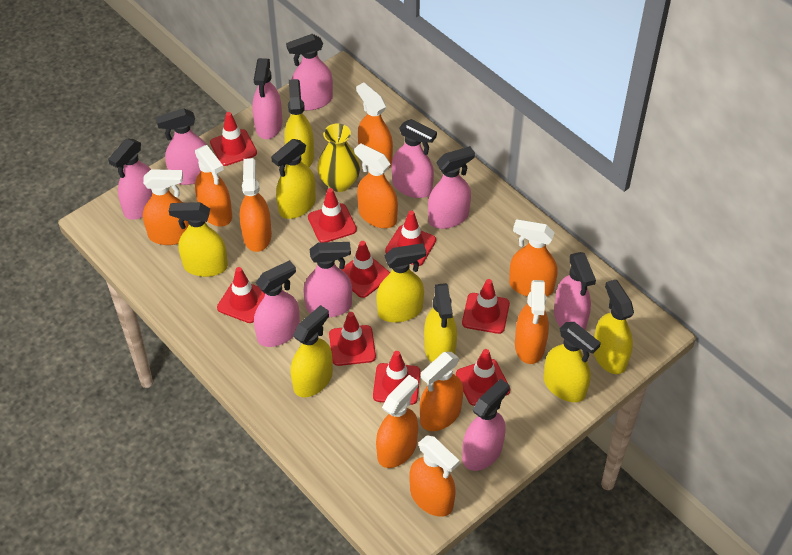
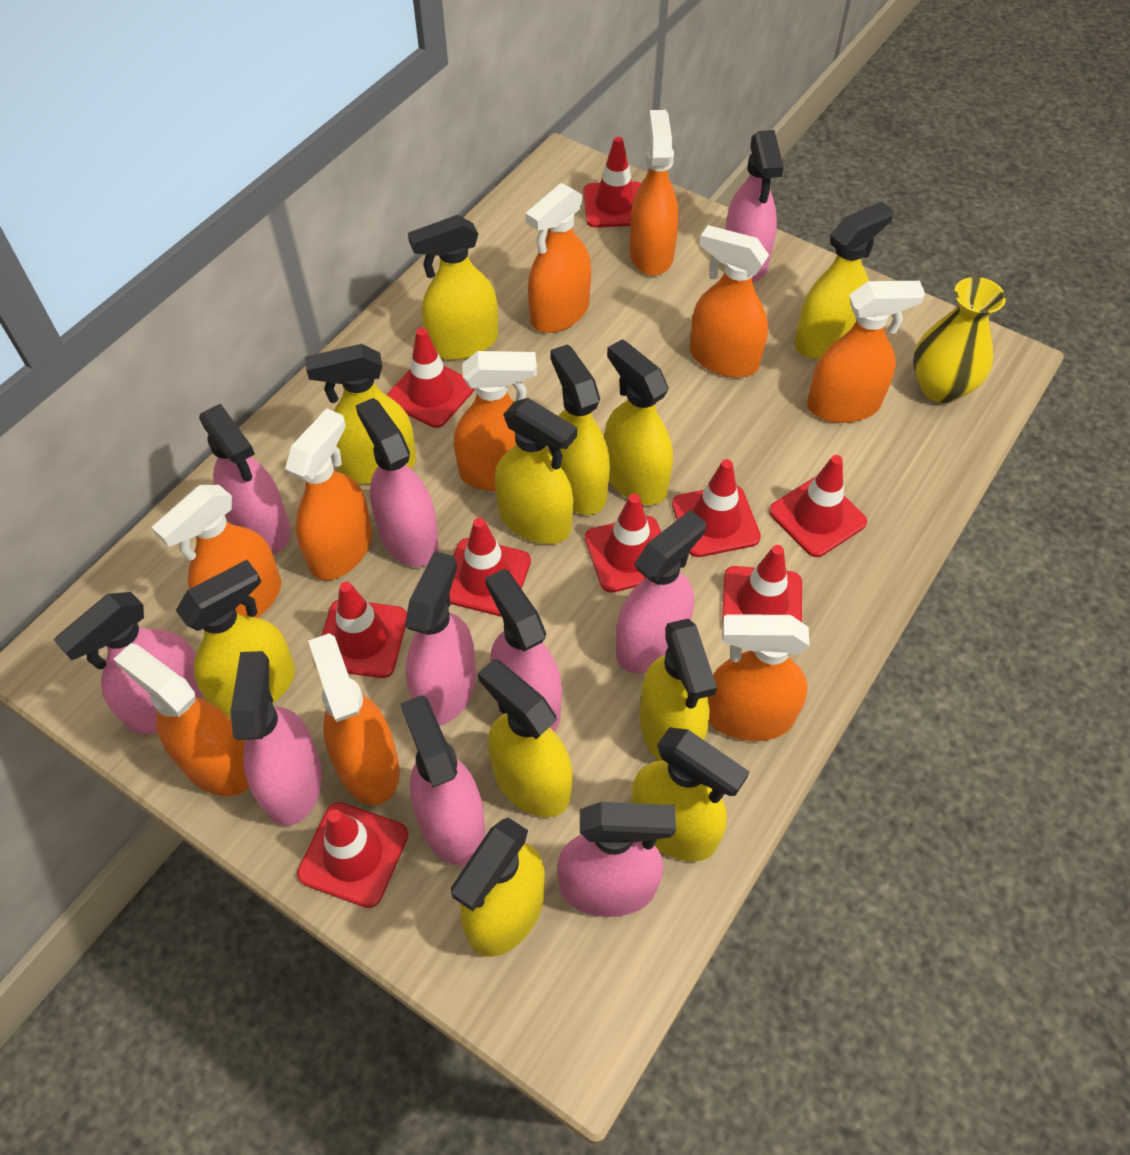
yellow spray bottle: [169,202,228,277] [271,139,316,219] [284,79,314,167] [291,305,333,397] [376,243,426,322] [424,283,457,363] [544,322,601,402] [594,279,634,374] = 8 -> [176,560,295,718] [305,344,416,484] [408,215,498,360] [451,818,545,957] [478,659,573,817] [495,398,577,544] [548,344,610,515] [604,339,673,505] [631,727,750,862] [639,619,717,761] [795,202,894,359] = 11

